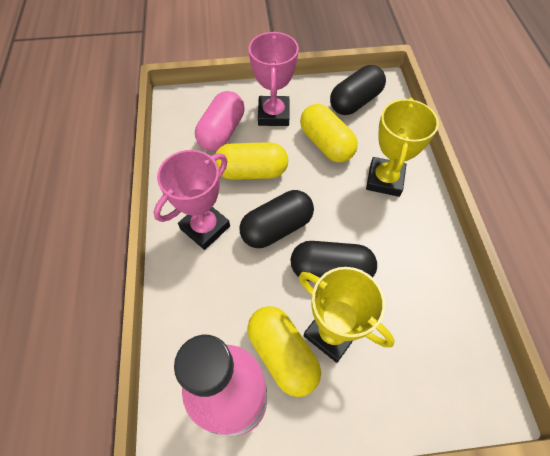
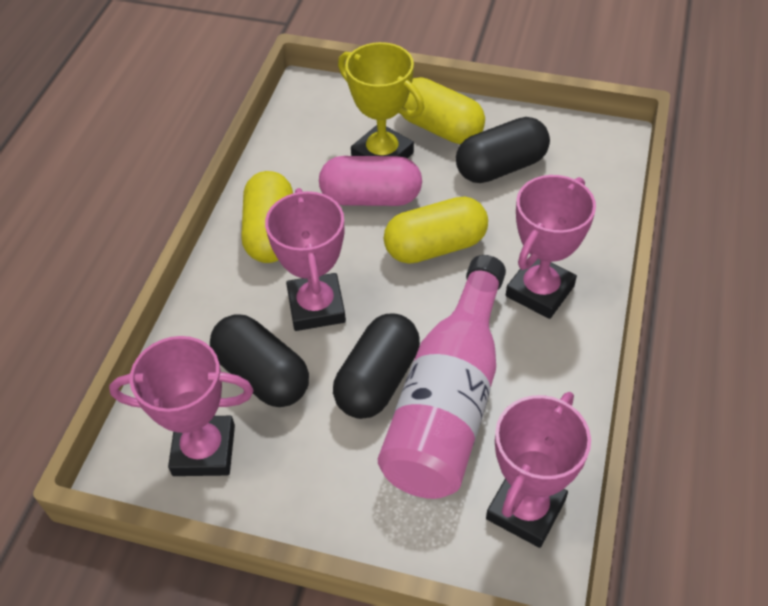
pink trophy: [154,150,230,250] [249,31,299,126] = 2 -> [109,336,254,476] [265,188,346,331] [486,392,591,548] [506,175,596,319] = 4
yellow trophy: [299,267,395,363] [366,97,439,197] = 2 -> [338,42,424,158] = 1

